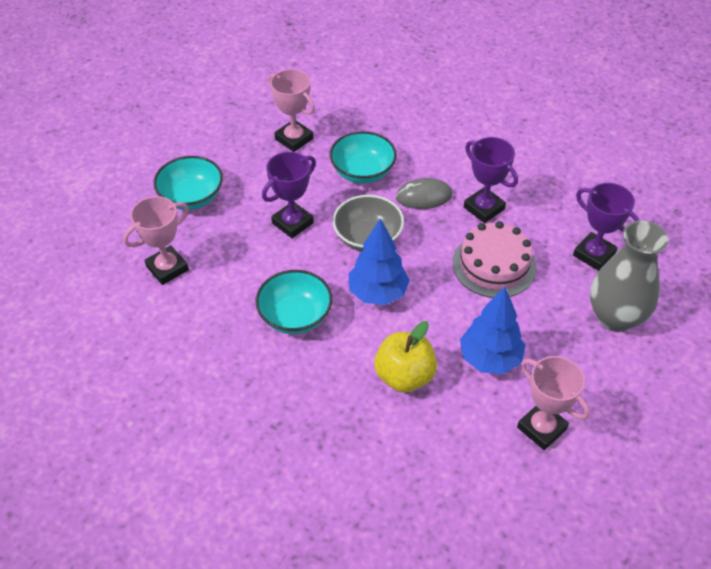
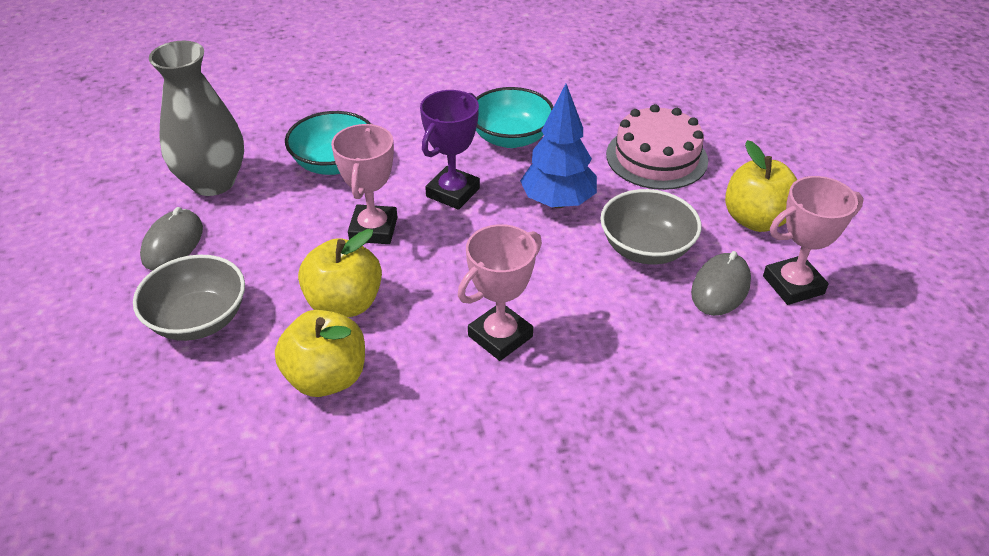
blue tree: [349,218,410,305] [460,287,525,374] = 2 -> [520,84,597,208] = 1
grey bowl: [333,195,404,252] = 1 -> [133,255,245,341] [600,189,702,265] = 2
grey mouse: [396,178,452,209] = 1 -> [140,207,203,270] [691,251,751,316] = 2
purple trophy: [262,152,316,238] [464,137,518,223] [573,183,640,271] = 3 -> [420,90,480,210] = 1
turquoise bowl: [153,156,223,210] [255,270,332,334] [329,131,397,184] = 3 -> [285,111,371,175] [476,87,554,148] = 2
yellow apple: [374,321,437,393] = 1 -> [275,310,365,397] [298,229,382,317] [725,140,797,232] = 3

